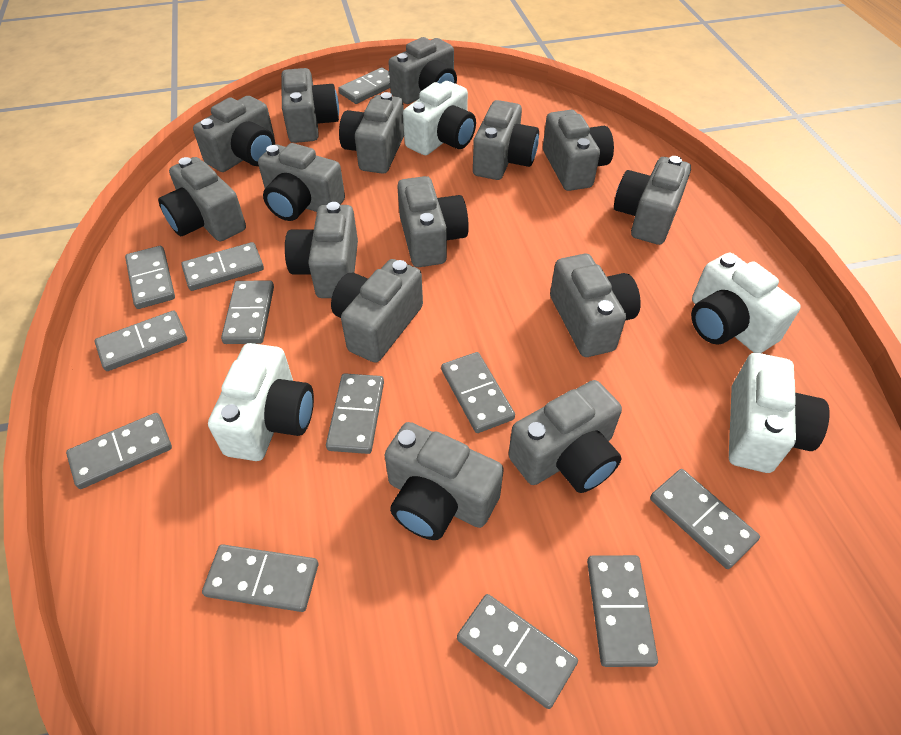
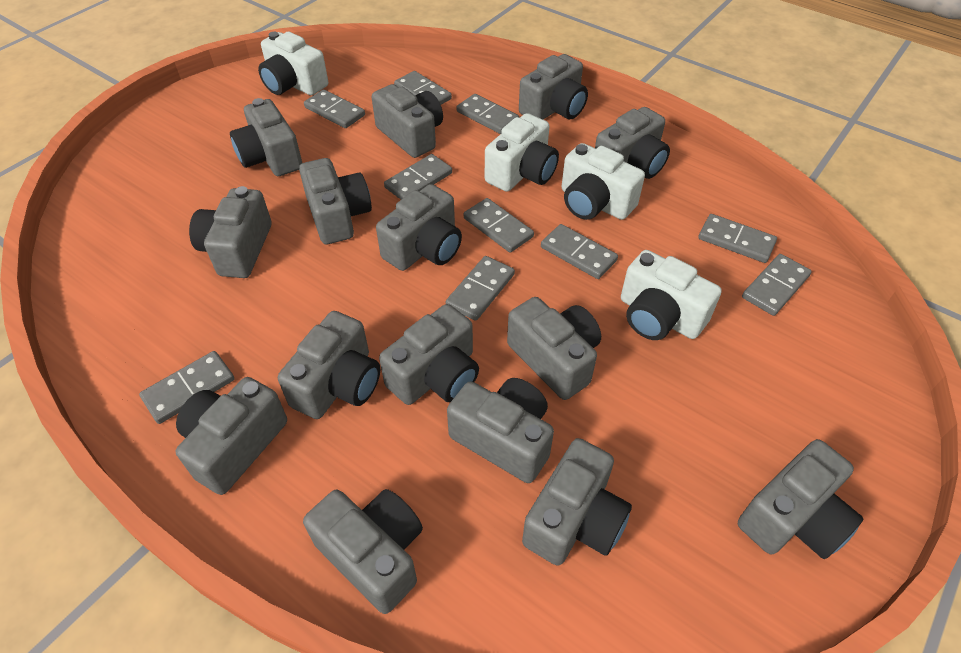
grey domino: [66,413,172,489] [95,310,187,371] [125,246,175,309] [181,242,264,291] [202,544,318,612] [221,280,274,344] [326,374,384,454] [338,67,390,104] [441,352,515,433] [457,594,578,709] [587,555,658,667] [650,469,760,569] = 12 -> [139,351,235,424] [304,89,365,128] [384,154,452,200] [394,71,452,105] [446,256,515,321] [457,94,519,134] [464,198,534,253] [541,224,618,279] [698,214,777,263] [742,254,812,316] = 10

